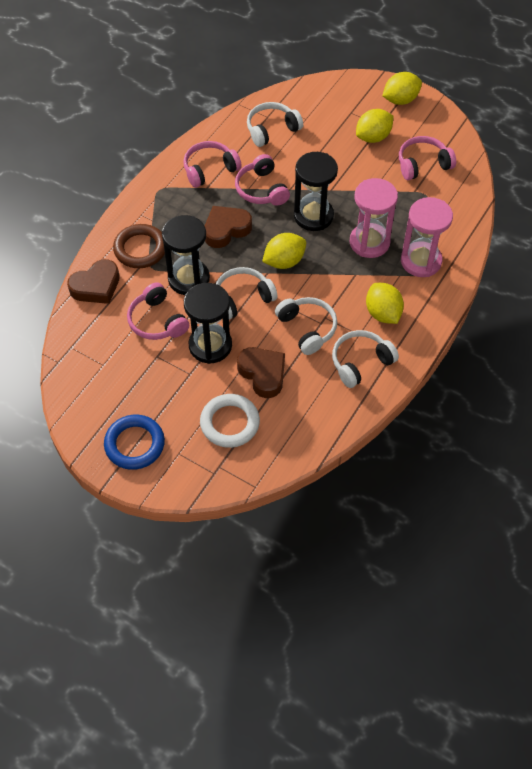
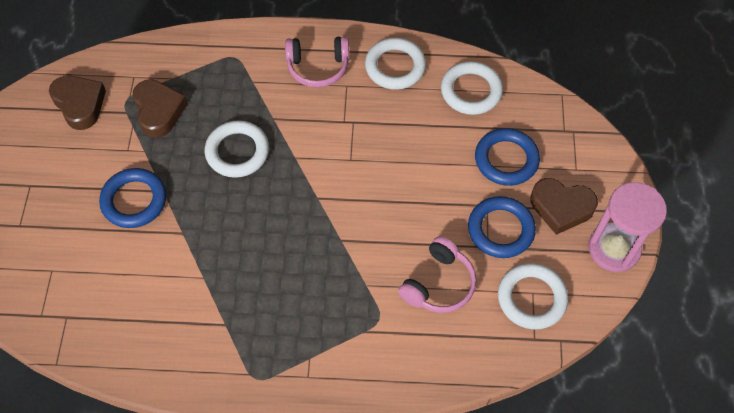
black hourglass: [162,215,210,295] [184,283,232,364] [294,152,338,231] = 3 -> none = 0
blue ring: [104,415,165,470] = 1 -> [99,168,166,228] [468,196,536,258] [475,128,540,186] = 3
brown ring: [113,224,165,268] = 1 -> none = 0
pink headphones: [127,282,189,340] [183,141,242,188] [235,154,290,206] [399,136,456,180] = 4 -> [285,36,349,88] [398,236,477,313] = 2
pink hourglass: [350,178,398,258] [401,197,453,277] = 2 -> [589,182,667,272] = 1
white headphones: [216,267,278,320] [247,102,303,147] [275,297,337,355] [332,330,399,388] = 4 -> none = 0
white ring: [200,394,260,448] = 1 -> [205,120,269,178] [365,38,426,90] [441,61,503,115] [498,263,568,330] = 4
yellow lemon: [262,233,306,269] [356,109,393,143] [366,283,404,324] [382,72,422,105] = 4 -> none = 0

